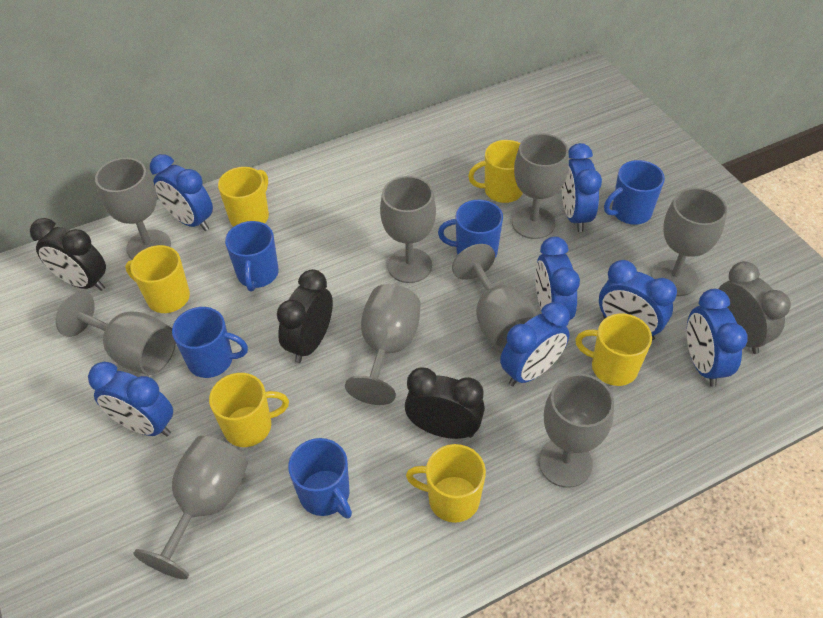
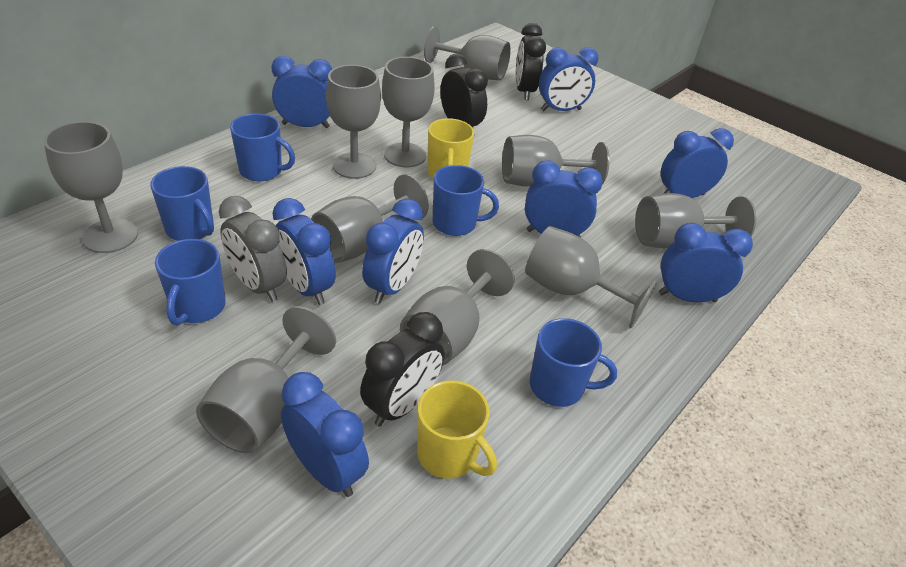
blue clock: [88,362,173,436] [150,154,213,231] [500,302,570,386] [535,237,580,320] [562,143,602,232] [599,260,677,340] [687,289,748,387] = 7 -> [271,56,332,128] [272,198,336,305] [281,372,369,497] [362,199,424,303] [525,160,603,238] [539,47,599,111] [659,223,753,302] [661,128,734,198] = 8
grey goblet: [56,291,176,375] [95,158,171,260] [133,436,248,580] [345,284,421,405] [380,176,436,283] [452,244,537,353] [512,134,569,239] [538,374,614,488] [651,188,727,296] = 9 -> [44,121,138,253] [196,306,336,453] [311,174,429,263] [326,65,381,179] [382,57,435,168] [400,249,515,366] [424,26,511,80] [502,135,610,187] [525,226,658,328] [635,193,756,249] = 10
yellow mug: [125,245,190,313] [209,373,289,447] [218,167,269,227] [406,444,486,523] [468,140,523,203] [575,314,652,386] = 6 -> [417,380,497,479] [427,118,474,179] = 2

